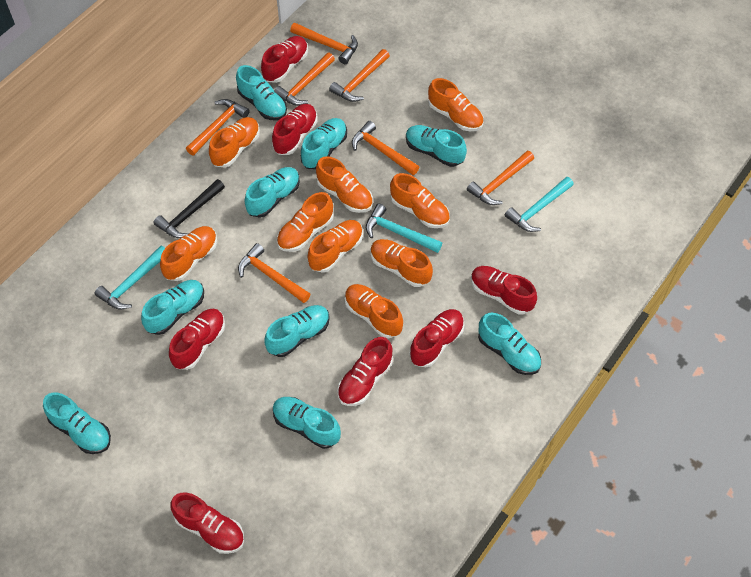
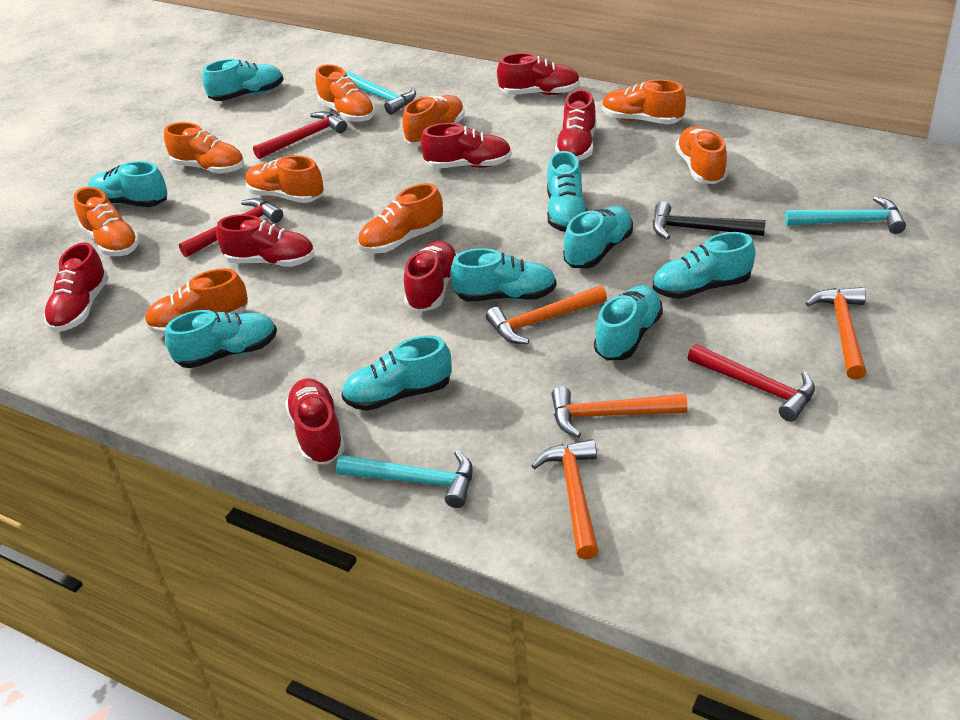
orange hammer: [186,99,250,156] [238,243,310,303] [274,53,335,106] [290,23,358,64] [329,49,390,102] [352,121,419,175] [467,151,534,205] = 7 -> [486,285,607,344] [531,439,599,560] [551,387,688,438] [805,287,867,379] = 4
red hammer: none = 0 -> [179,198,283,257] [253,111,347,159] [687,344,815,422] = 3

